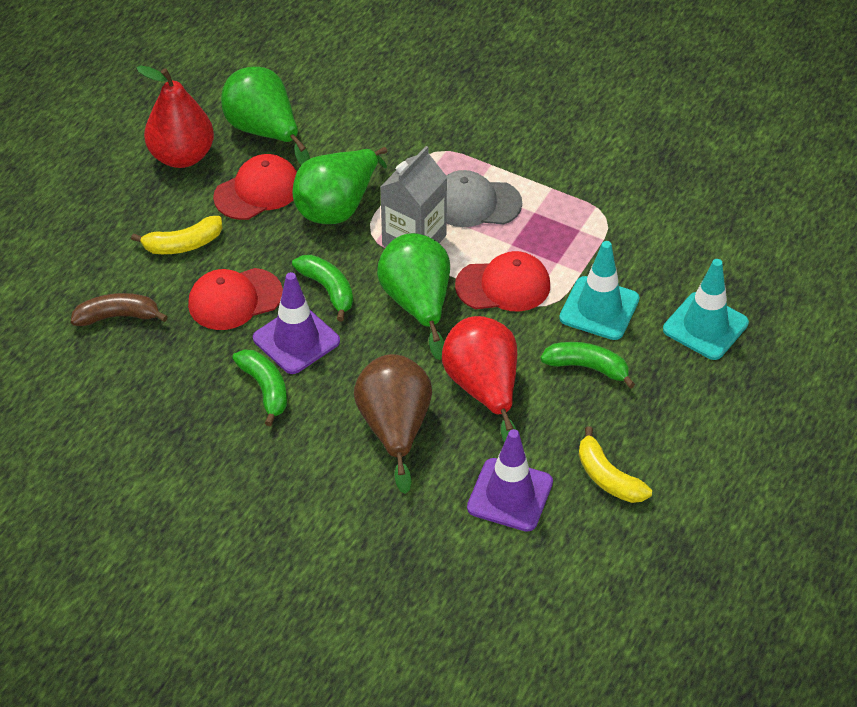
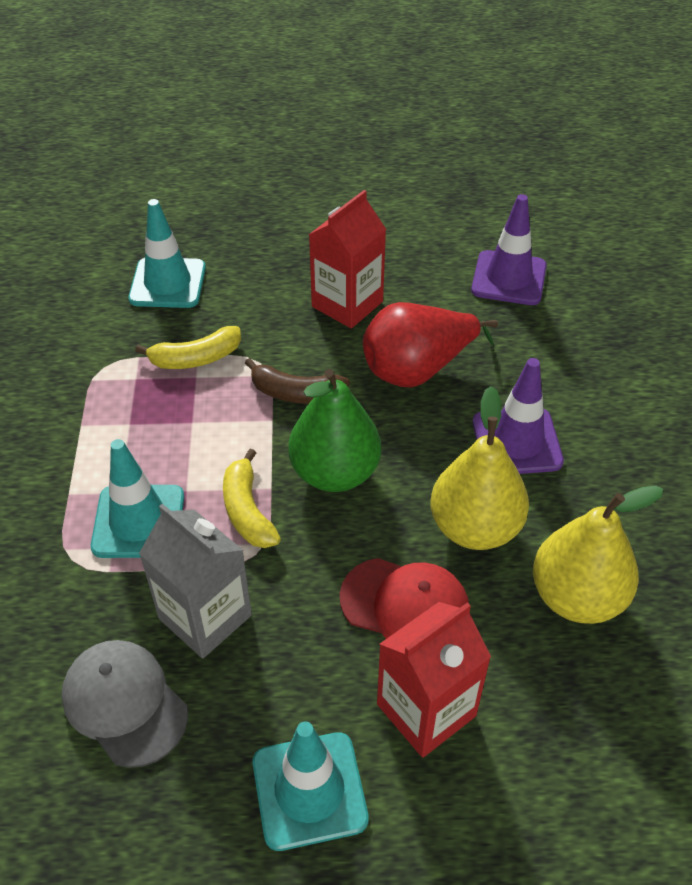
brown pear: [354,354,432,494] = 1 -> none = 0
green banana: [232,350,287,426] [292,255,353,322] [541,342,635,389] = 3 -> none = 0
green pear: [221,67,310,165] [293,147,387,224] [377,233,450,360] = 3 -> [288,369,381,492] = 1
red cap: [188,268,283,330] [213,154,297,220] [455,251,550,311] = 3 -> [340,558,470,639] = 1
red carton: none = 0 -> [309,190,386,329] [377,602,491,758] = 2
red pear: [136,66,214,168] [442,316,517,443] = 2 -> [363,302,498,388] = 1
turquoise traffic cone: [559,241,640,340] [663,259,749,360] = 2 -> [91,439,184,558] [128,199,206,308] [252,721,369,851] = 3
yellow pear: none = 0 -> [431,386,529,550] [533,486,664,624] = 2

